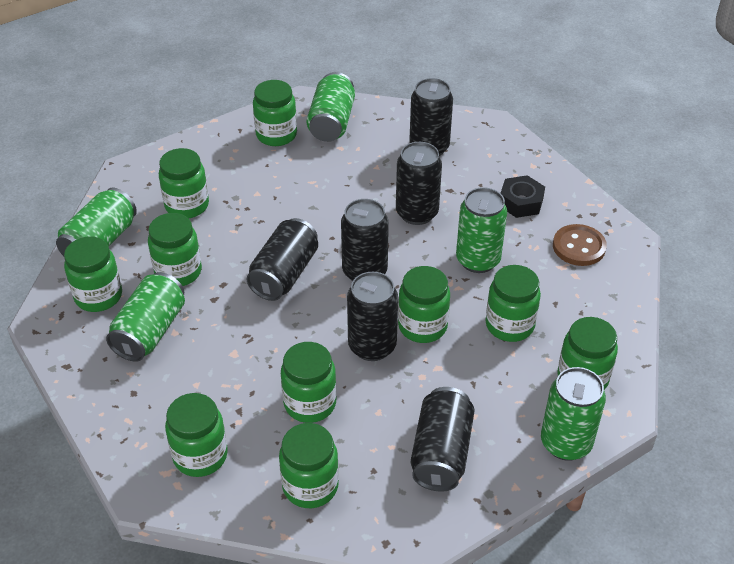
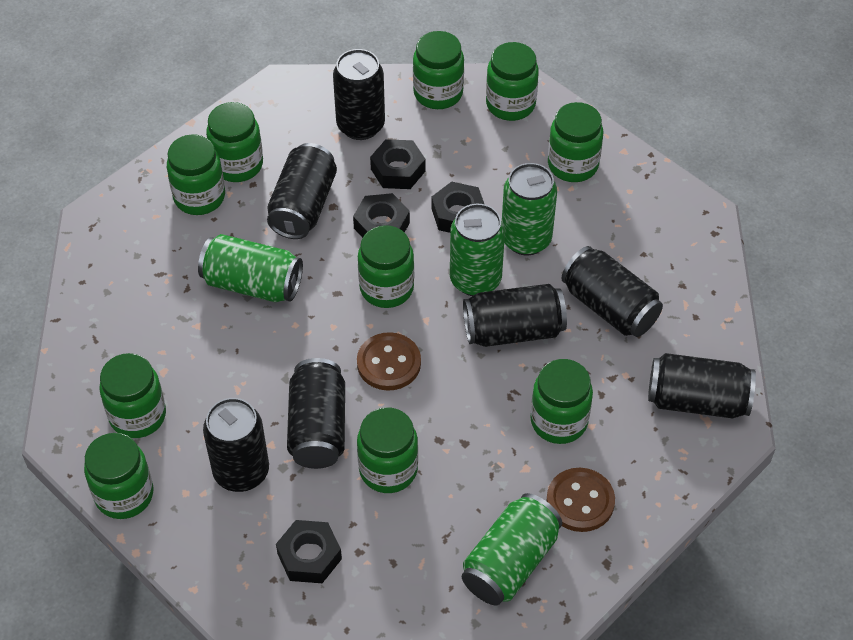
black can: [247,218,318,301] [341,199,389,281] [347,272,398,361] [396,142,442,225] [409,78,453,156] [411,387,475,492] = 6 -> [203,398,269,492] [267,143,337,239] [287,358,345,469] [333,49,385,140] [463,284,567,347] [562,246,663,337] [648,353,756,418] = 7
black nut: [501,175,545,218] = 1 -> [276,520,342,583] [353,193,410,238] [370,139,425,189] [432,182,484,233] = 4
brown button: [553,224,607,266] = 1 -> [357,332,421,391] [547,468,615,532] = 2
green can: [56,187,137,256] [106,272,185,362] [306,72,355,142] [456,187,507,273] [541,367,606,461] = 5 -> [198,234,303,302] [450,204,505,296] [462,493,562,605] [502,163,557,256] = 4

